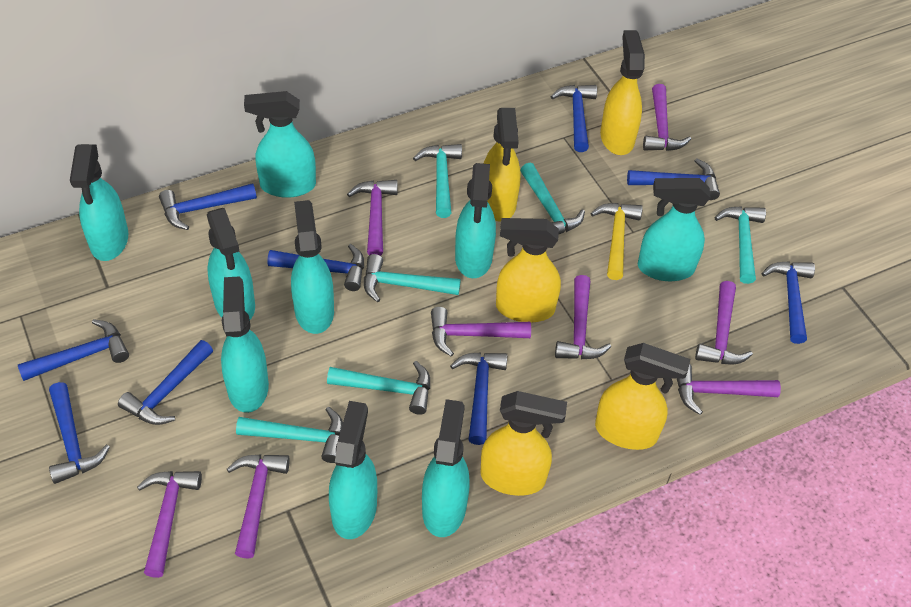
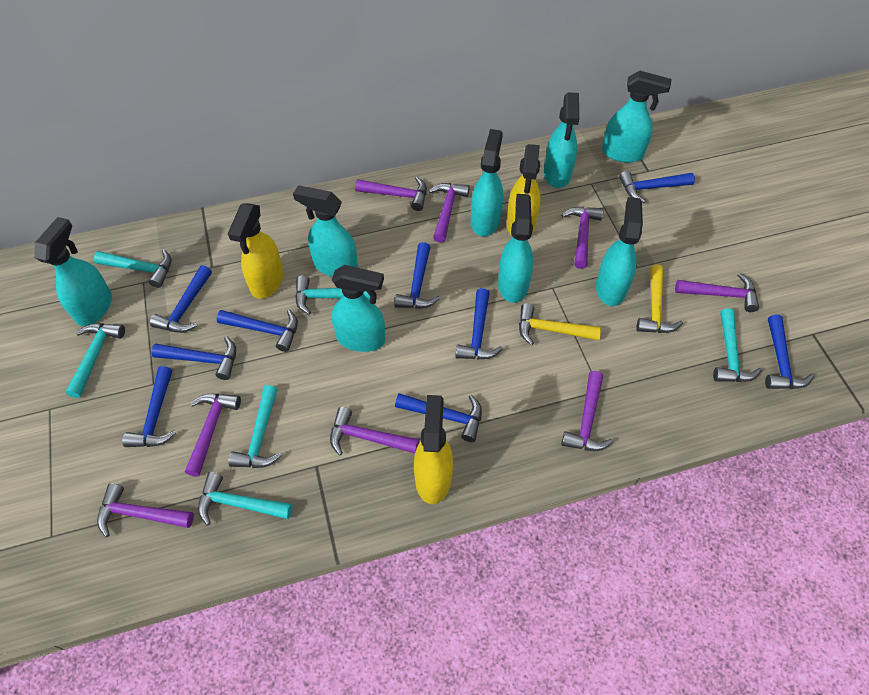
turquoise spray bottle: [70,144,128,261] [207,208,255,320] [221,276,269,413] [244,91,316,198] [291,200,334,334] [329,401,377,539] [422,399,470,537] [455,163,496,278] [638,178,711,281] = 9 -> [34,217,112,326] [293,185,358,277] [332,265,385,352] [471,129,503,236] [498,194,533,303] [544,92,579,188] [596,197,643,306] [602,71,672,163] = 8
yellow hammer: [590,203,643,280] = 1 -> [519,303,602,346] [636,264,683,333] = 2
yellow spray bottle: [481,391,567,496] [484,108,520,222] [496,218,561,323] [595,343,690,450] [600,30,645,155] = 5 -> [228,203,283,299] [414,395,453,504] [507,144,540,236] = 3

